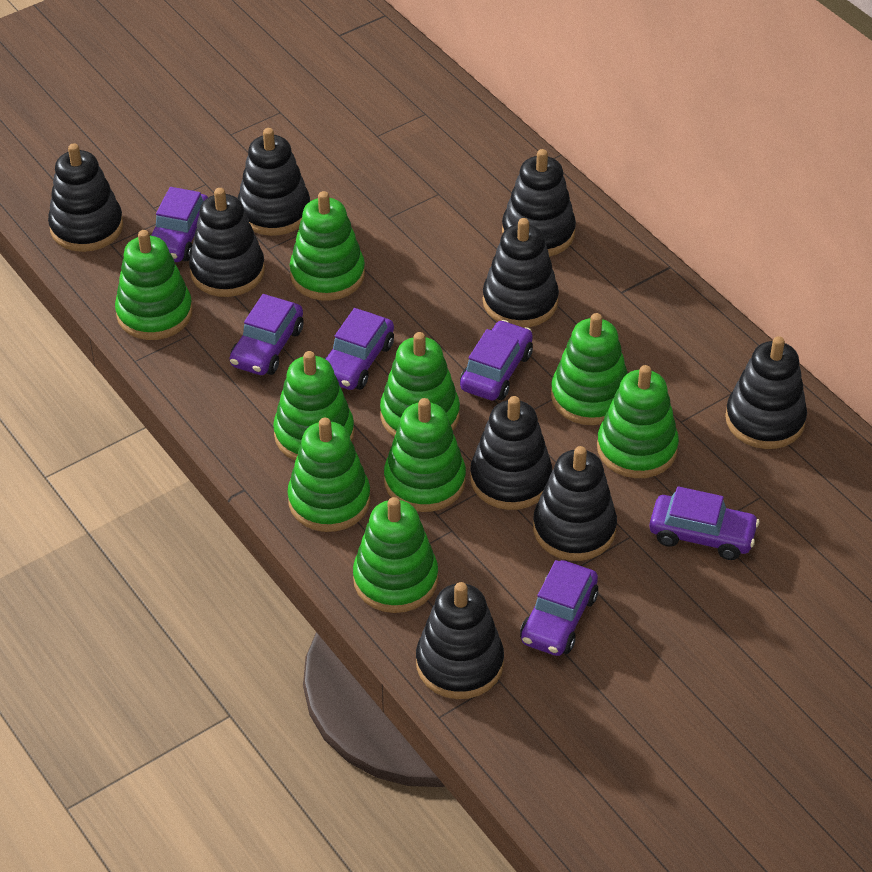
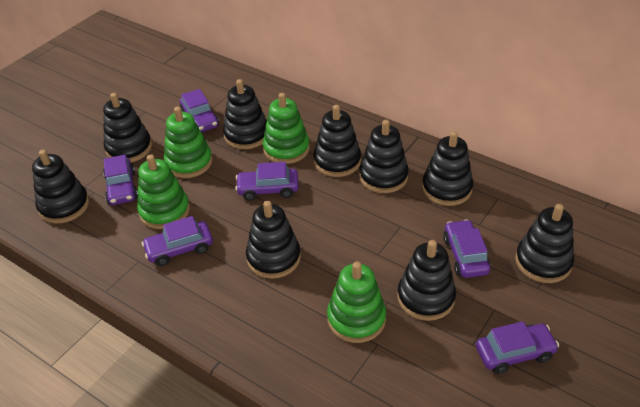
green stacking toy: [115,230,193,340] [273,351,354,461] [287,418,370,532] [290,191,365,301] [353,497,438,613] [380,332,460,437] [384,398,466,512] [551,313,627,425] [597,365,679,478] = 9 -> [137,154,190,229] [164,106,213,178] [263,93,310,164] [327,261,386,343] = 4

